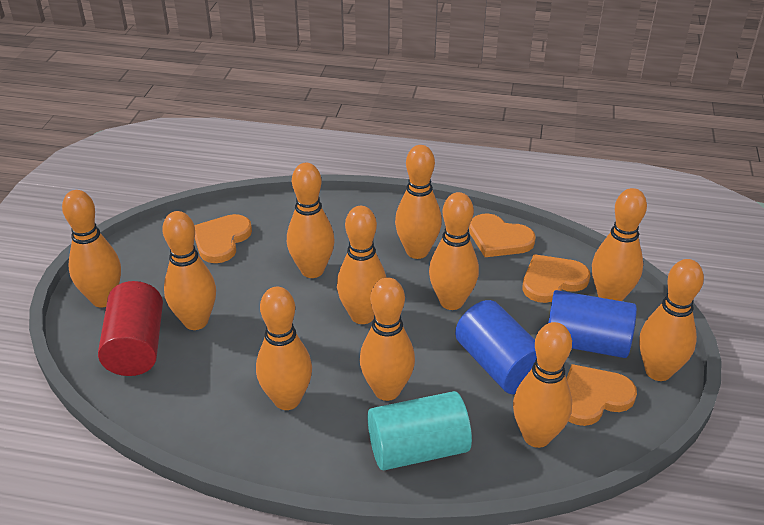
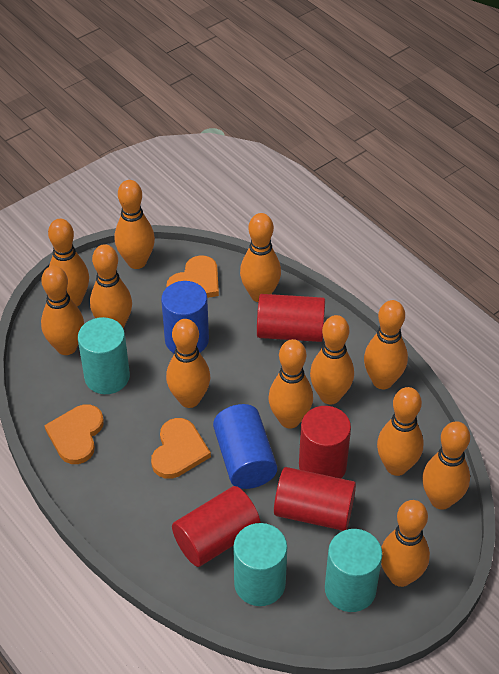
orange bowling pin: [62,190,121,307] [162,211,216,330] [256,287,312,410] [287,163,335,278] [337,206,387,324] [360,278,415,401] [395,145,442,259] [429,192,479,310] [513,322,572,448] [592,188,647,301] [639,259,704,381] = 11 -> [41,266,84,355] [48,219,89,307] [90,244,132,328] [115,180,155,269] [166,319,210,408] [240,213,281,302] [268,339,313,428] [310,315,354,404] [364,300,408,389] [377,387,424,476] [381,500,430,587] [422,421,470,510] = 12
orange heart: [194,214,252,263] [469,213,536,257] [523,254,590,303] [566,364,637,426] = 4 -> [44,405,104,464] [151,418,211,479] [167,255,219,298] = 3
red cylinder: [98,281,163,376] = 1 -> [172,486,261,567] [257,294,325,342] [274,467,356,531] [299,406,351,478] = 4
turquoise cylinder: [368,391,472,470] = 1 -> [78,317,130,394] [233,523,287,606] [325,529,382,612] = 3

